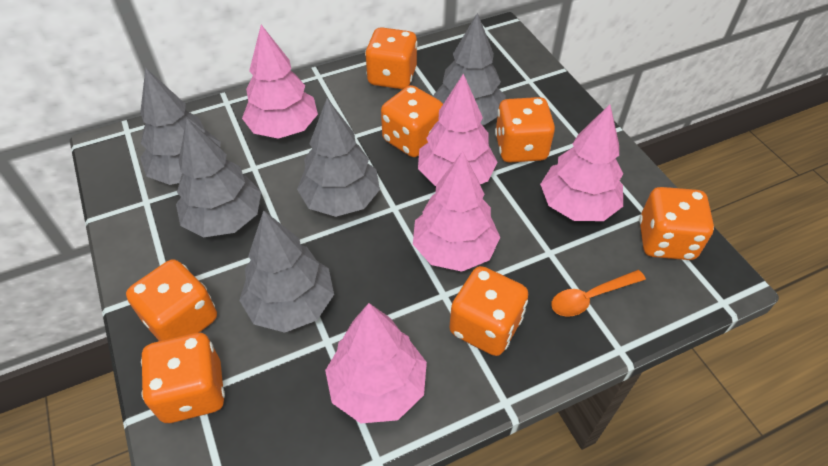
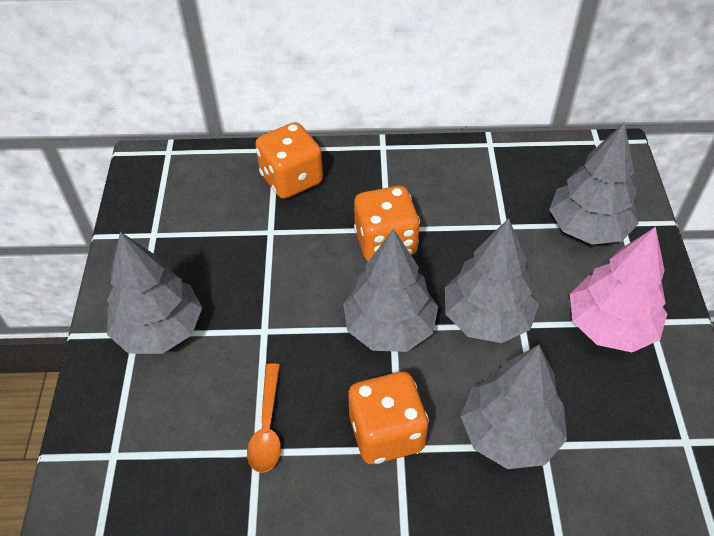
orange dice: [126,259,217,341] [141,333,225,423] [365,27,418,89] [381,85,443,157] [449,266,528,356] [495,97,555,163] [639,187,714,260] = 7 -> [255,122,323,199] [348,372,429,464] [354,186,420,262] = 3
pink tree: [242,25,318,139] [325,303,427,423] [413,151,500,272] [418,74,497,186] [540,104,623,221] = 5 -> [570,227,667,352] = 1

